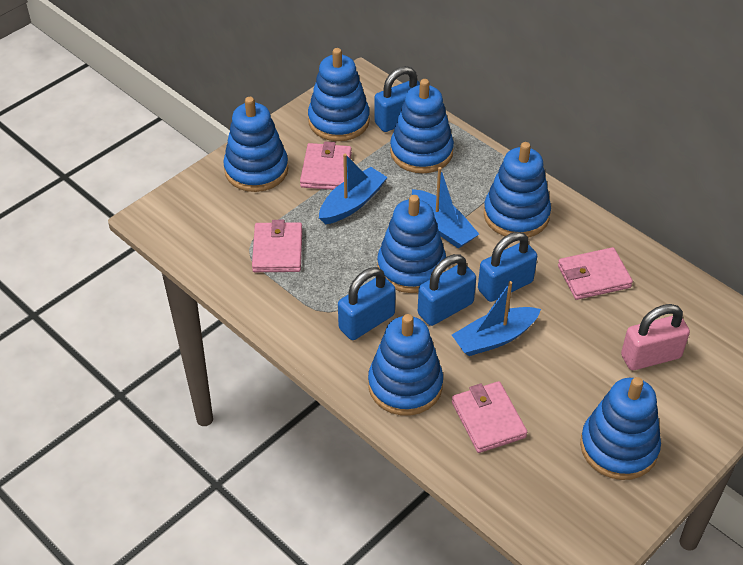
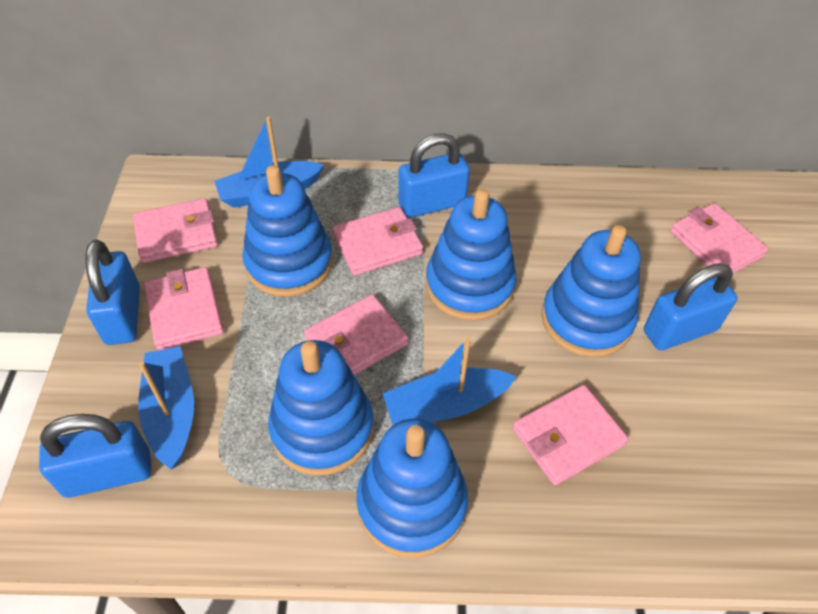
blue stacking toy: [223,97,288,192] [308,48,370,141] [368,314,443,416] [377,195,446,293] [390,79,454,173] [484,142,551,238] [580,377,661,480] = 7 -> [242,165,333,297] [268,340,373,476] [357,419,468,558] [426,189,516,321] [541,225,641,357] = 5
pink padlock: [621,304,690,370] = 1 -> none = 0
pink wallet: [252,220,302,272] [300,141,352,190] [452,381,527,453] [558,247,633,300] = 4 -> [133,198,218,263] [144,267,224,350] [304,294,408,375] [333,207,423,276] [513,385,628,485] [670,203,768,273] = 6

